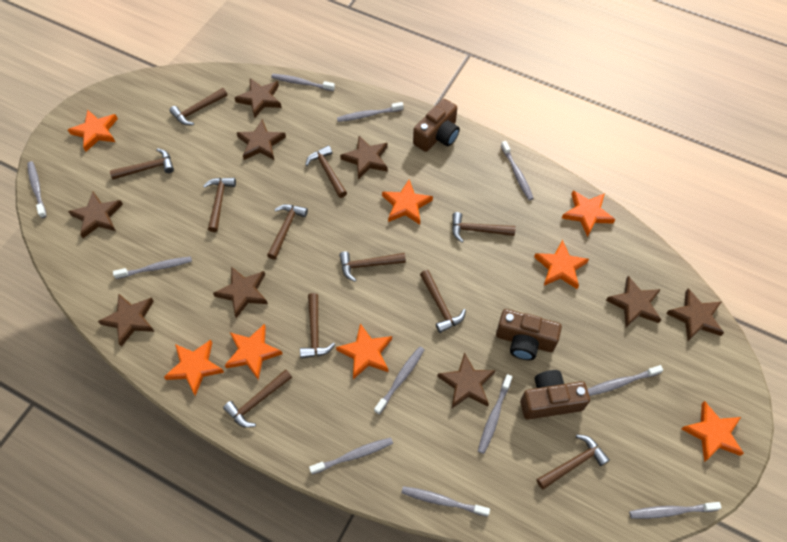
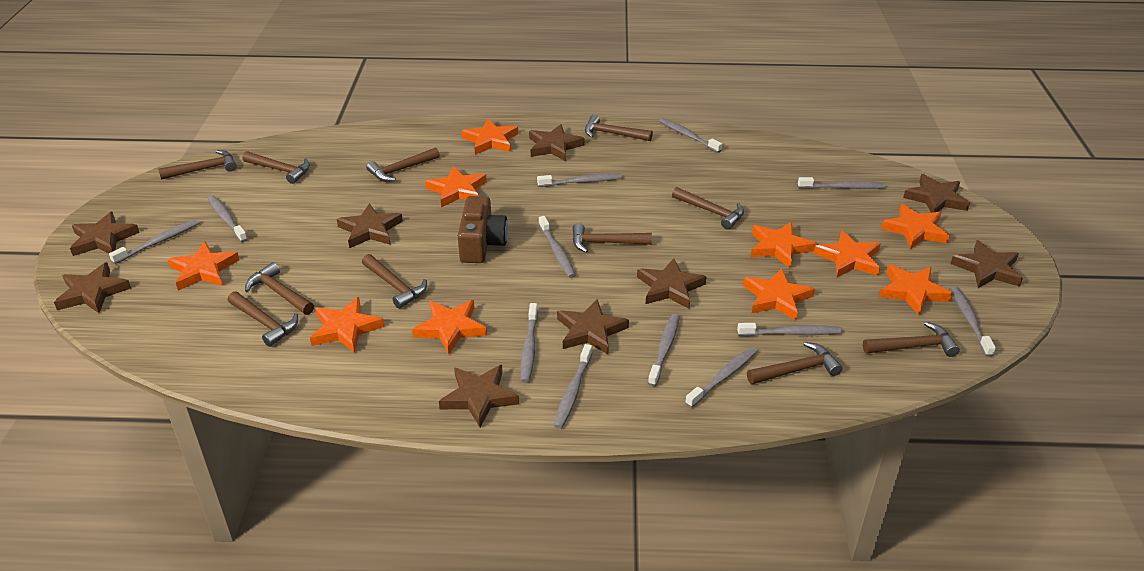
brown camera: [413,99,460,152] [496,309,562,360] [520,370,590,420] = 3 -> [458,196,508,263] = 1
grey toothbrush: [27,161,47,218] [113,256,192,279] [271,74,335,91] [309,437,393,475] [337,102,403,122] [374,346,424,415] [401,486,490,517] [478,374,512,454] [501,141,534,200] [587,365,663,396] [629,502,722,519] = 11 -> [109,219,200,264] [208,196,247,242] [520,303,538,383] [537,173,622,187] [539,216,576,278] [554,344,592,429] [648,313,680,386] [659,118,722,153] [685,347,757,408] [737,323,842,336] [798,177,885,189] [951,286,996,357] = 12
orange star: [68,110,118,152] [164,340,224,396] [225,324,282,380] [336,323,392,379] [382,179,433,225] [534,239,589,289] [561,190,616,237] [681,401,744,462] = 8 -> [167,241,239,291] [310,297,384,353] [412,300,487,355] [425,166,487,207] [461,118,518,155] [743,268,815,320] [751,222,816,268] [814,230,881,277] [879,265,953,315] [881,204,950,249] = 10

